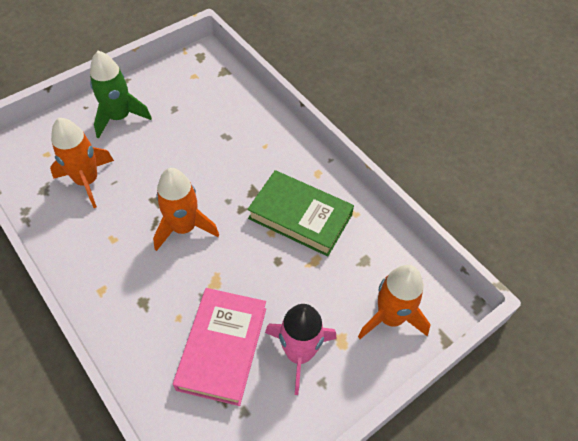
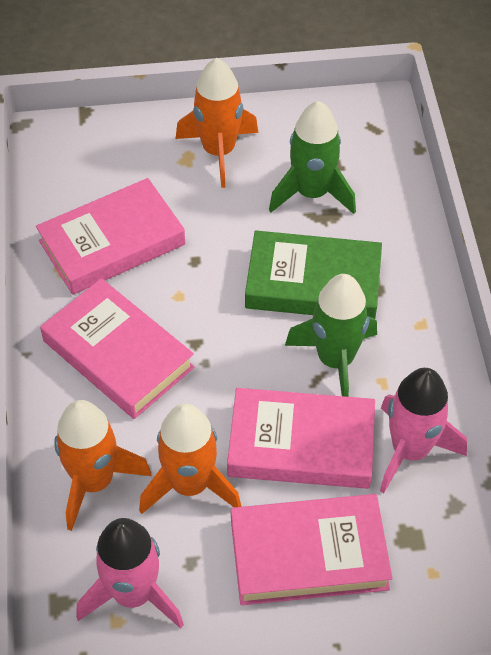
green rocket: [90,51,152,138] = 1 -> [269,101,356,214] [285,274,377,397] = 2
pink book: [173,288,266,406] = 1 -> [36,178,185,295] [40,278,194,419] [227,388,375,489] [231,494,392,605] = 4
pink rocket: [265,304,337,395] = 1 -> [76,518,184,629] [380,368,467,493] = 2

